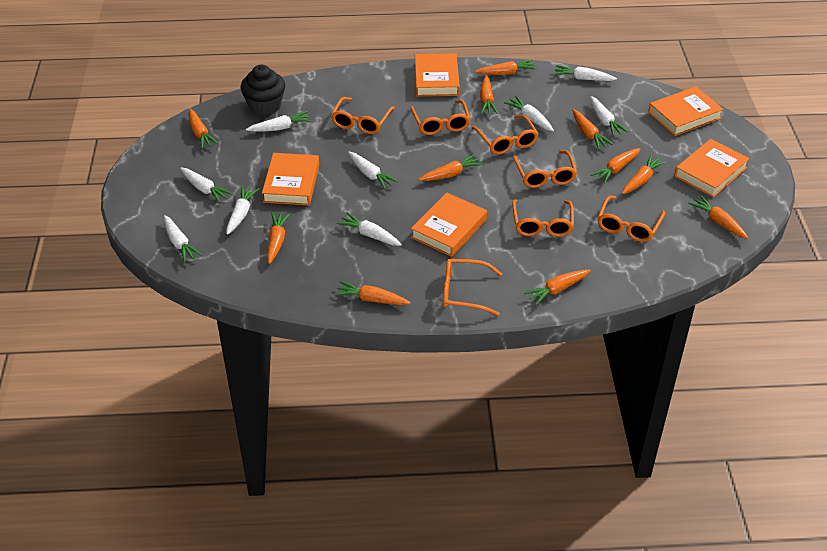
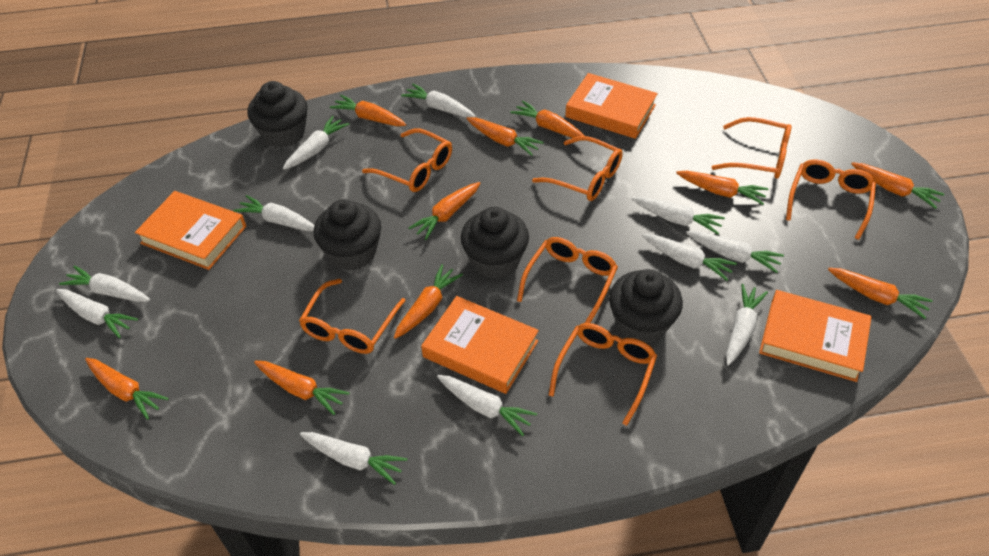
black cupcake: [240,65,285,115] = 1 -> [247,81,308,148] [314,199,381,270] [461,207,529,279] [609,269,683,343] = 4
orange book: [262,153,319,206] [411,192,487,257] [415,53,460,97] [648,86,724,136] [674,139,750,197] = 5 -> [135,191,246,270] [421,296,539,394] [565,73,658,139] [759,290,872,382] = 4
orange carrot: [189,109,218,149] [267,212,290,264] [334,281,410,305] [418,154,483,181] [475,59,537,75] [480,75,498,114] [524,269,591,305] [572,109,614,150] [591,148,641,184] [622,155,666,194] [688,195,748,239] = 11 -> [85,358,169,420] [254,361,350,415] [330,95,406,126] [394,264,463,339] [409,182,480,240] [466,117,544,156] [511,101,584,138] [676,171,768,205] [828,268,933,319] [851,162,945,209] = 10
white carrot: [164,215,202,263] [180,168,233,203] [227,186,259,235] [246,111,312,132] [337,213,402,246] [348,152,398,190] [504,96,554,131] [554,65,617,81] [590,96,628,136] = 9 -> [56,289,138,338] [59,266,150,302] [233,195,314,231] [283,116,349,170] [300,432,407,485] [401,84,476,118] [437,375,537,436] [632,197,725,235] [642,234,737,281] [686,231,784,273] [726,284,768,366] = 11

